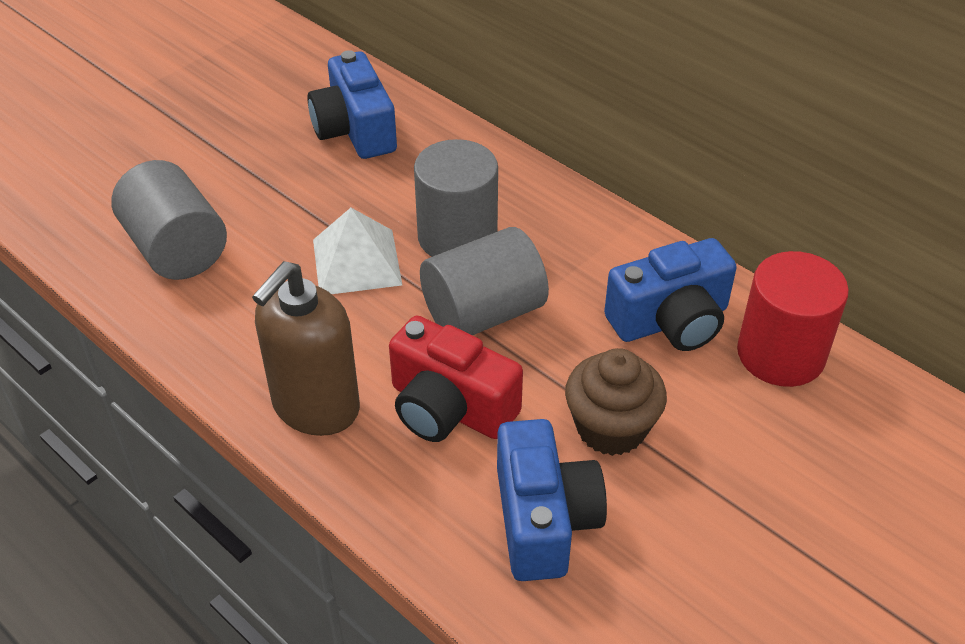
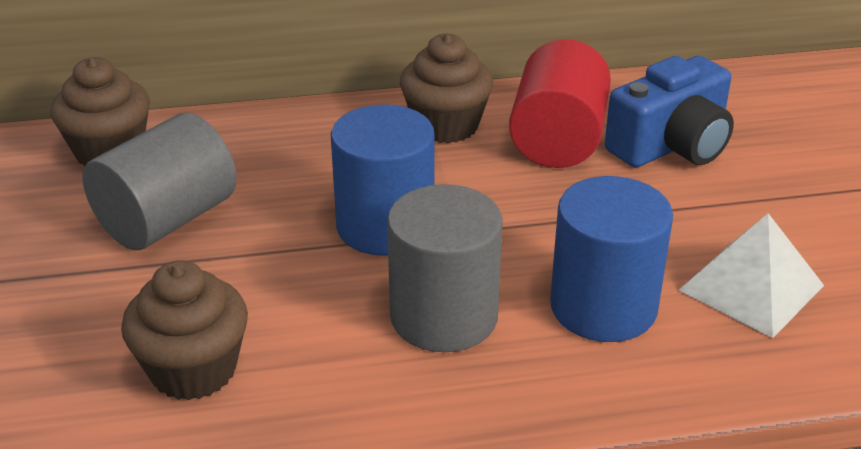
blue camera: [307,50,397,159] [497,419,607,581] [604,238,737,351] = 3 -> [605,56,734,167] = 1
blue cylinder: none = 0 -> [331,105,435,256] [550,176,673,342] = 2
brown cupcake: [565,348,667,456] = 1 -> [50,57,150,167] [121,260,248,401] [400,33,493,143] = 3
brown soap dispenser: [252,261,360,436] = 1 -> none = 0
grey cylinder: [111,160,227,280] [414,139,498,257] [420,227,549,335] = 3 -> [82,113,237,250] [387,184,503,352] = 2
red camera: [389,315,523,442] = 1 -> none = 0

